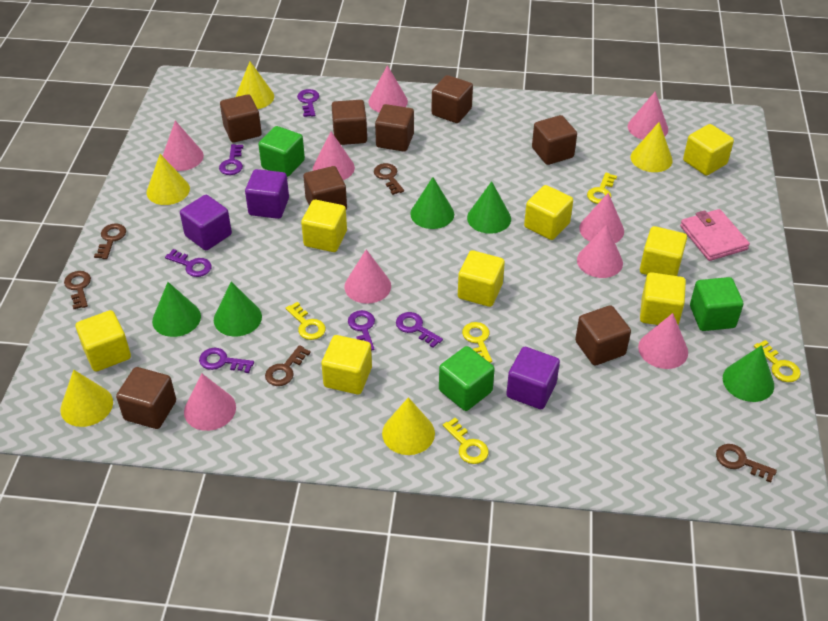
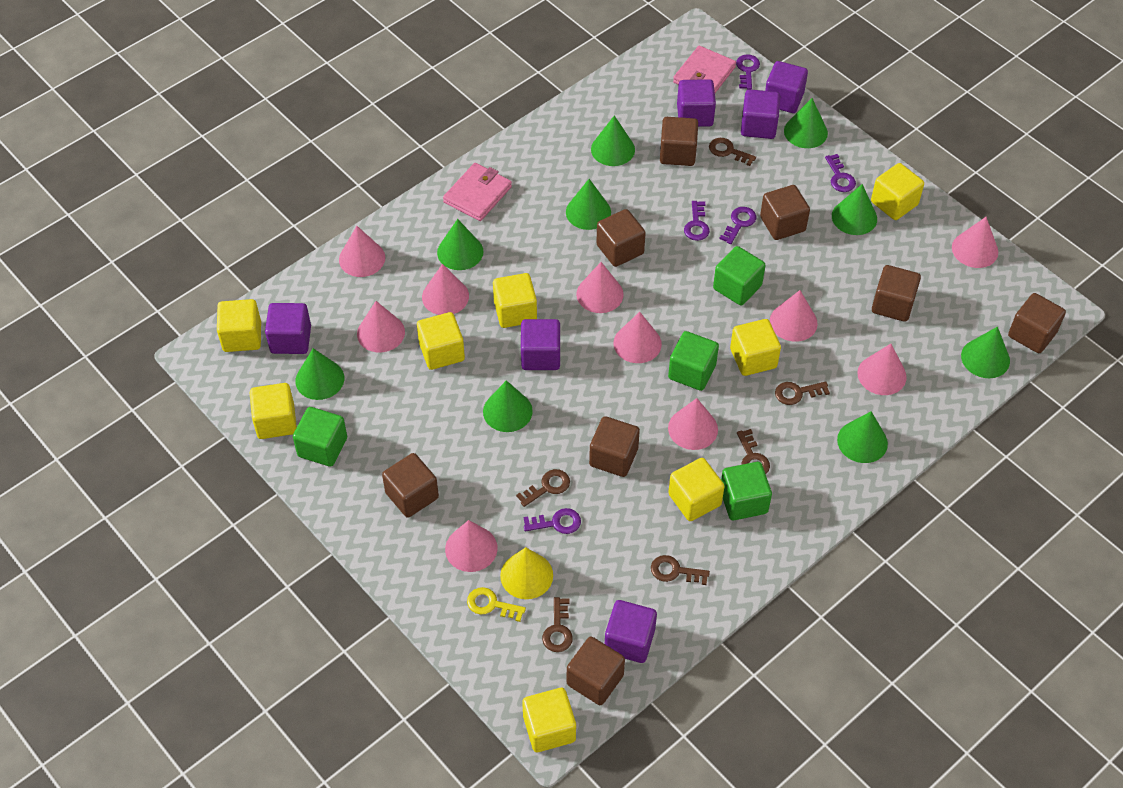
brown key: [64,271,91,309] [94,223,126,259] [265,345,311,386] [374,163,404,195] [716,444,777,483] = 5 -> [516,469,570,507] [542,597,573,652] [651,555,710,585] [709,138,756,166] [737,429,770,474] [775,381,830,405] = 6
green cone: [152,282,201,337] [214,281,262,336] [410,177,454,229] [467,181,511,234] [723,345,774,402] = 5 -> [295,348,344,400] [437,219,484,270] [483,380,533,432] [566,179,611,230] [591,115,635,166] [784,98,828,148] [832,184,877,235] [837,411,888,463] [961,327,1010,378] = 9
green cube: [258,126,305,177] [439,346,495,411] [690,277,743,331] = 3 -> [293,407,347,467] [668,331,719,391] [713,246,766,305] [721,462,772,520] = 4
pink cone: [163,121,204,171] [184,374,236,431] [313,132,355,180] [344,249,391,304] [368,65,408,113] [577,224,623,278] [579,193,624,243] [628,91,668,140] [638,313,688,369] = 9 -> [339,226,385,277] [357,301,405,352] [422,264,469,315] [445,520,497,572] [576,262,624,313] [614,312,662,363] [668,398,718,450] [770,290,818,342] [857,344,907,395] [952,217,998,268] = 10
pink wallet: [680,209,750,261] = 1 -> [443,163,512,221] [673,46,736,93] = 2
purple cube: [180,195,232,250] [245,169,289,219] [506,347,560,409] = 3 -> [265,303,311,354] [521,319,560,370] [605,600,657,663] [677,79,716,127] [741,89,780,139] [765,61,808,113] = 6
purple key: [165,249,212,277] [199,348,254,373] [219,144,243,175] [297,89,319,117] [348,310,375,351] [396,312,443,348] = 6 -> [524,508,581,534] [684,201,710,241] [719,207,757,244] [736,54,760,89] [825,154,856,192] = 5
yellow cone: [60,370,113,427] [146,154,190,205] [236,62,274,109] [382,397,435,455] [631,122,673,172] = 5 -> [500,547,553,599] = 1
yellow key: [286,302,326,340] [443,418,489,464] [462,322,492,363] [587,173,617,204] [754,340,801,382] = 5 -> [467,587,526,622] = 1

